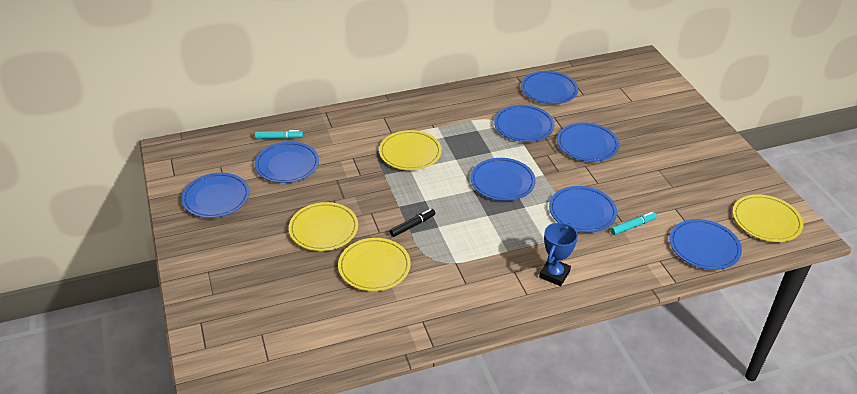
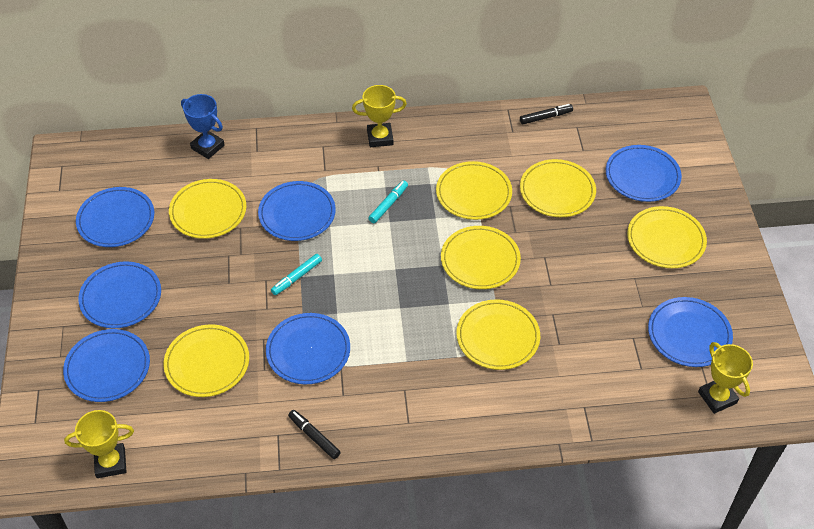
black marker: [389,209,435,237] = 1 -> [288,410,341,459] [520,104,573,125] = 2
blue plate: [181,173,249,218] [255,142,319,183] [470,158,536,201] [494,105,554,142] [521,71,578,104] [549,186,617,233] [557,123,619,162] [669,219,742,270] = 8 -> [63,329,150,402] [76,187,154,247] [78,261,161,328] [258,181,336,241] [266,313,350,384] [606,145,682,202] [648,297,733,367] = 7
yellow plate: [289,202,358,251] [338,238,411,291] [379,130,442,170] [733,194,804,242] = 4 -> [164,324,249,397] [169,179,246,239] [436,161,512,220] [441,226,521,289] [456,299,540,370] [520,159,596,217] [627,206,707,268] = 7
yellow trophy: none = 0 -> [64,410,134,478] [352,85,407,147] [698,342,753,414] = 3

